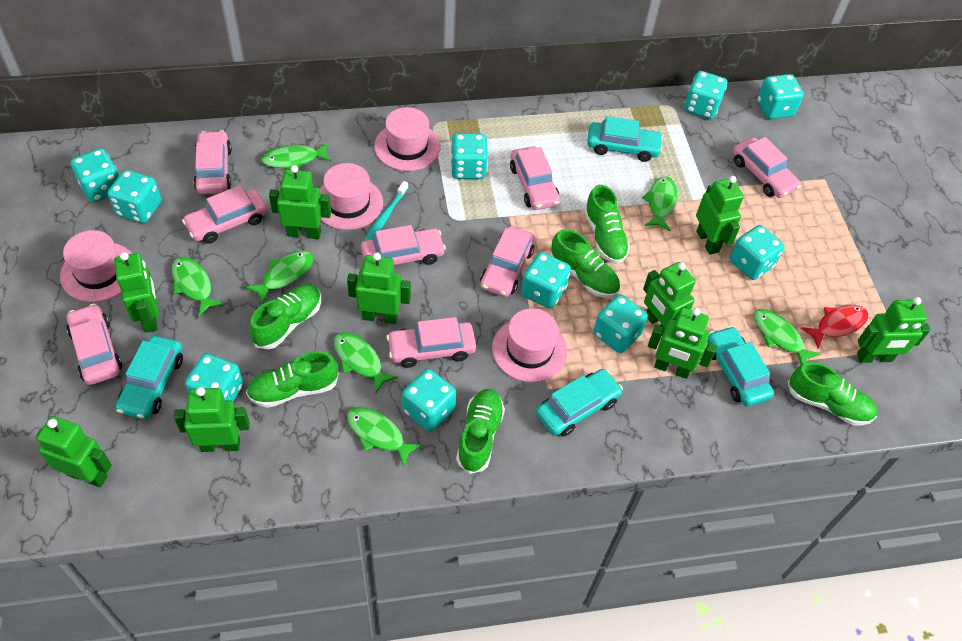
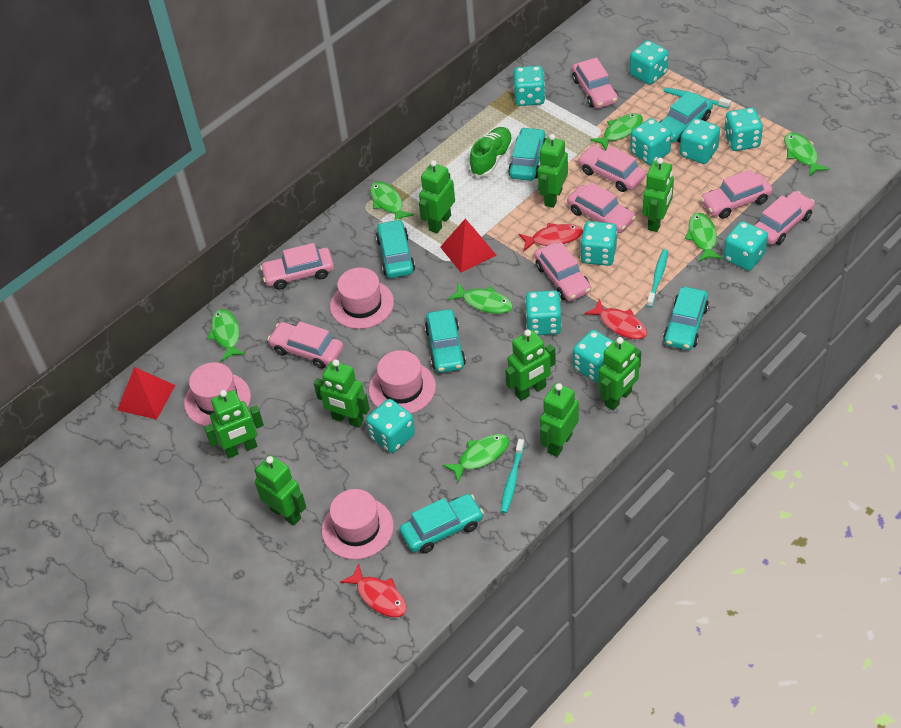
green shoe: [246,351,339,408] [249,284,321,349] [456,389,505,474] [550,229,620,298] [584,185,630,264] [788,362,877,426] = 6 -> [469,127,513,177] = 1
red fish: [801,305,868,348] = 1 -> [340,564,407,617] [519,223,583,251] [584,299,647,339] = 3
red pyramid: none = 0 -> [117,367,175,420] [440,219,497,272] = 2
turquoise car: [116,336,183,419] [536,369,623,436] [587,116,663,162] [707,326,774,406] = 4 -> [376,219,415,278] [400,494,484,554] [425,309,466,373] [508,127,546,181] [659,91,713,142] [663,287,709,350] = 6
turquoise toothbrush: [364,181,408,241] = 1 -> [501,439,525,513] [647,249,668,307] [664,88,731,108] = 3

